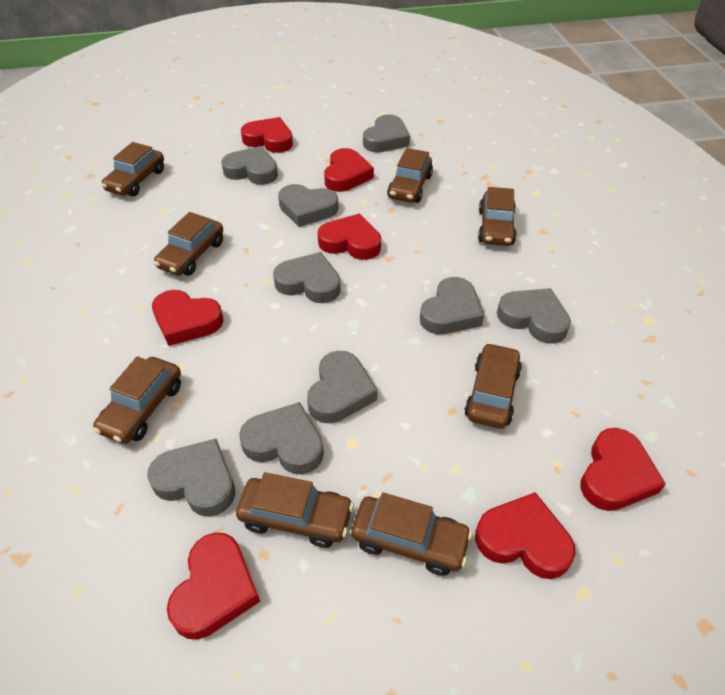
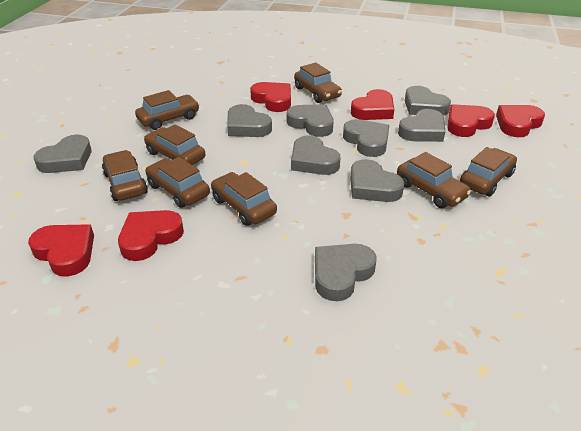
red heart: [152,290,224,346] [167,533,260,640] [241,117,293,153] [318,214,381,260] [324,148,374,192] [475,492,576,579] [580,428,666,511] = 7 -> [28,225,94,276] [118,210,184,261] [250,82,291,112] [351,89,394,120] [447,104,495,137] [496,105,545,137] = 6

